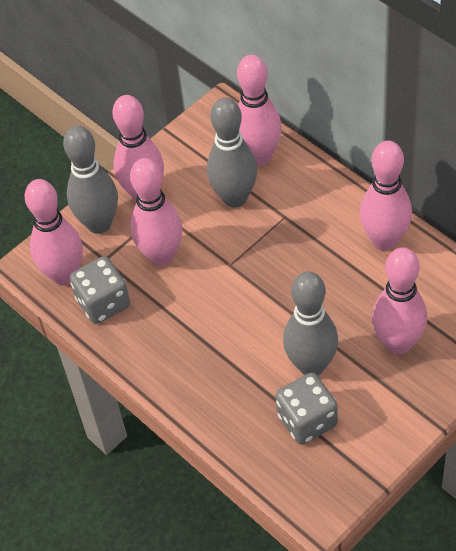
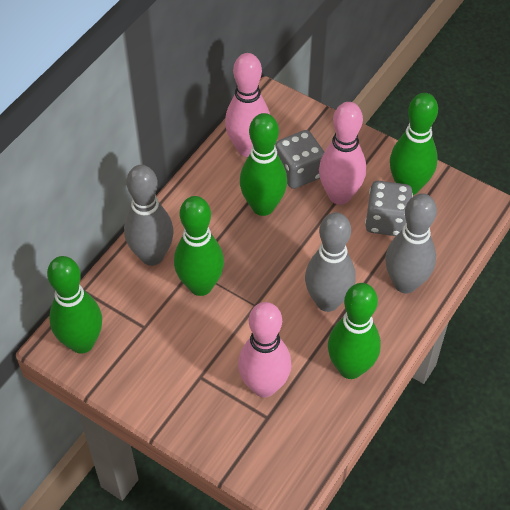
green bowling pin: none = 0 -> [47,256,102,354] [174,196,224,296] [240,113,287,216] [328,283,381,379] [390,93,438,195] = 5
pink bowling pin: [25,179,83,286] [112,95,164,201] [130,158,182,266] [237,55,282,166] [360,141,412,251] [372,247,427,354] = 6 -> [225,53,270,157] [238,302,291,397] [319,102,366,205] = 3

